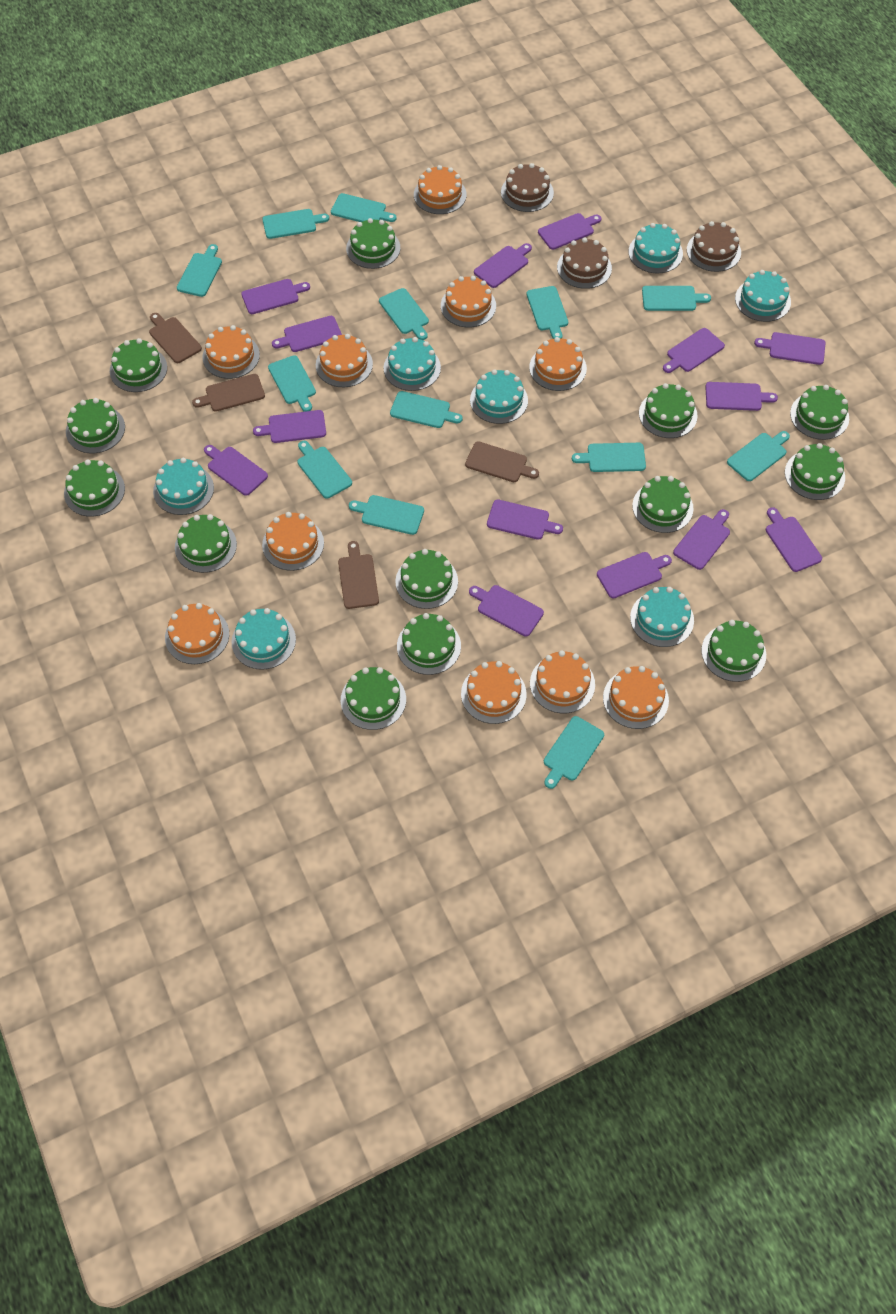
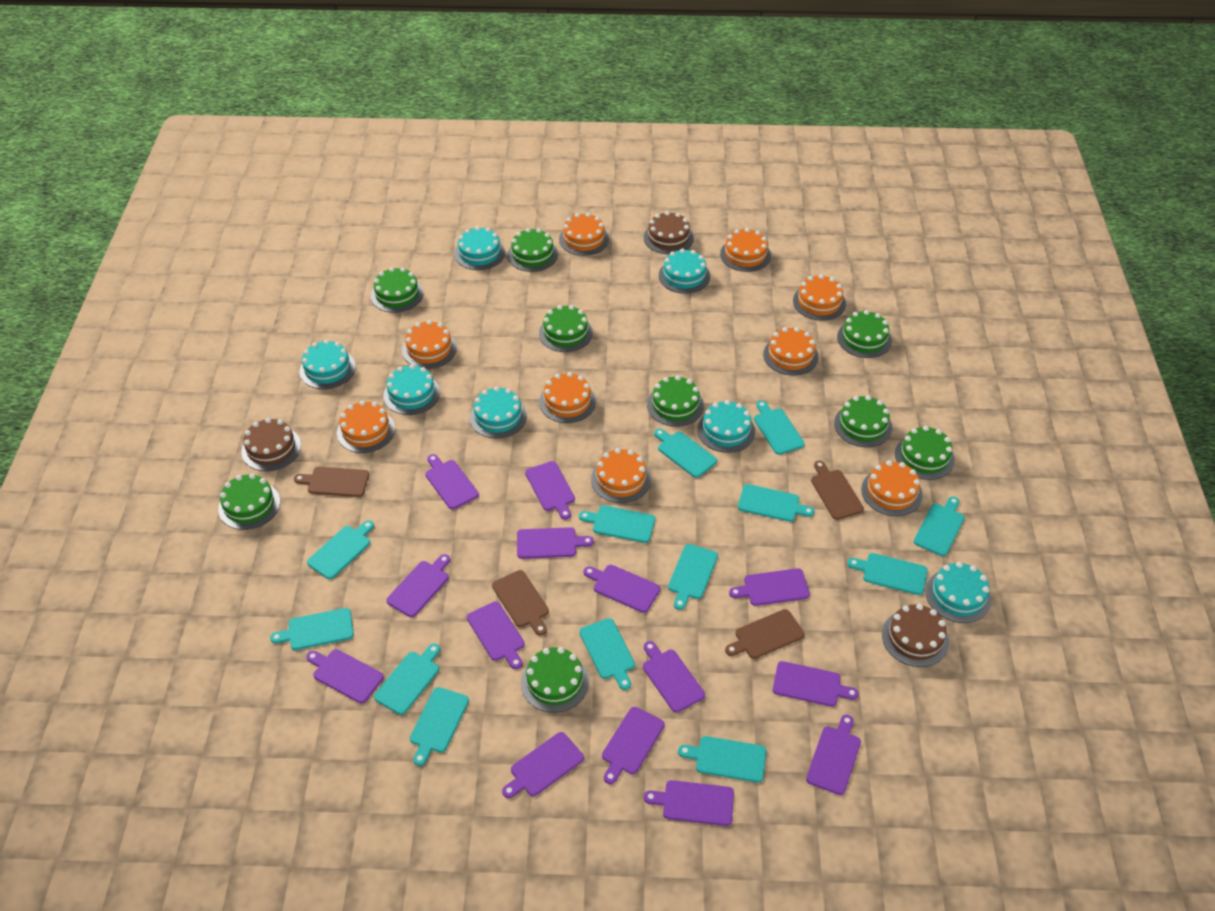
green cake: [64,460,125,517] [66,398,125,453] [110,338,167,392] [175,514,237,573] [341,667,406,730] [346,218,400,269] [396,549,458,609] [397,613,461,675] [632,476,694,533] [639,383,698,438] [701,620,766,682] [785,443,845,500] [790,385,849,440] = 13 -> [218,473,280,530] [371,267,423,313] [507,228,558,272] [521,647,589,713] [539,305,593,352] [647,375,704,427] [834,395,892,447] [837,310,892,358] [895,426,955,480] = 9
orange cake: [165,603,229,664] [202,325,260,379] [262,512,324,571] [316,334,373,387] [414,165,467,214] [441,276,496,327] [461,661,527,724] [529,337,587,391] [530,650,595,713] [603,666,669,729] = 10 -> [337,400,395,453] [402,320,457,369] [539,372,596,423] [559,213,609,256] [591,448,651,503] [720,228,771,272] [763,327,819,375] [793,274,846,321] [861,460,923,516] = 9

